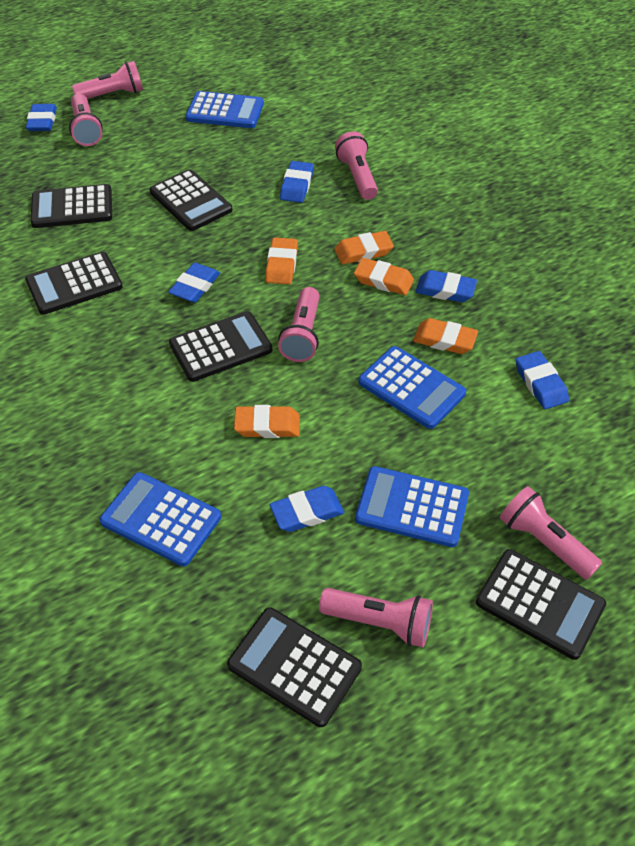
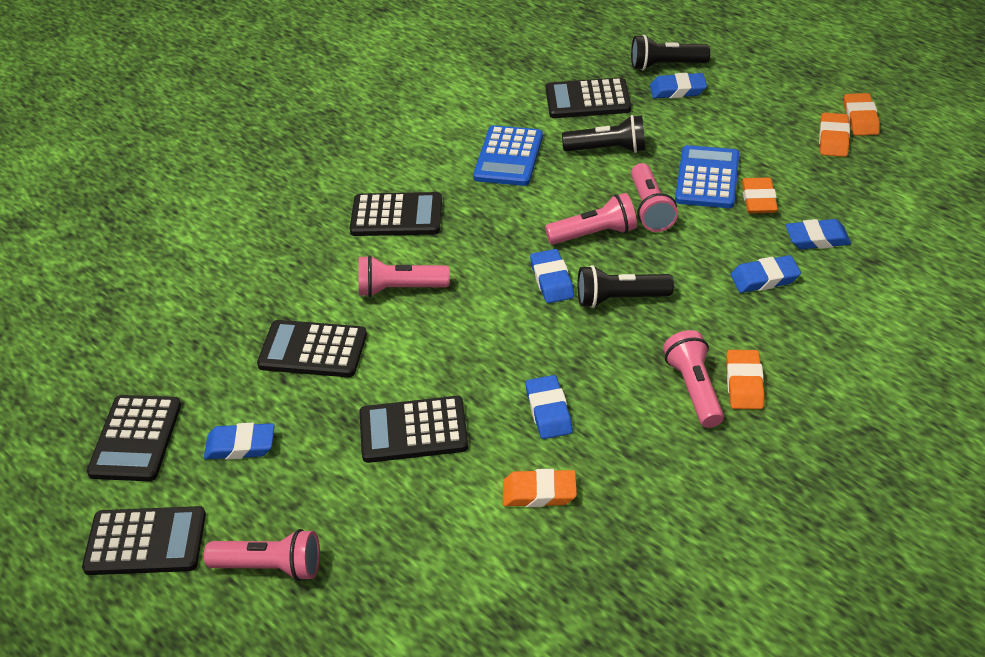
black flashlight: none = 0 -> [562,115,645,153] [578,265,674,308] [631,35,710,70] = 3
blue calculator: [99,472,221,566] [186,91,264,128] [355,466,469,547] [358,346,466,429] = 4 -> [473,125,543,186] [675,145,739,208] = 2
pink flashlight: [69,94,103,146] [72,61,143,99] [278,287,320,362] [319,588,433,647] [335,131,378,200] [500,486,602,580] = 6 -> [204,529,320,581] [359,255,450,297] [545,193,637,245] [631,163,678,232] [663,330,724,428] = 5

